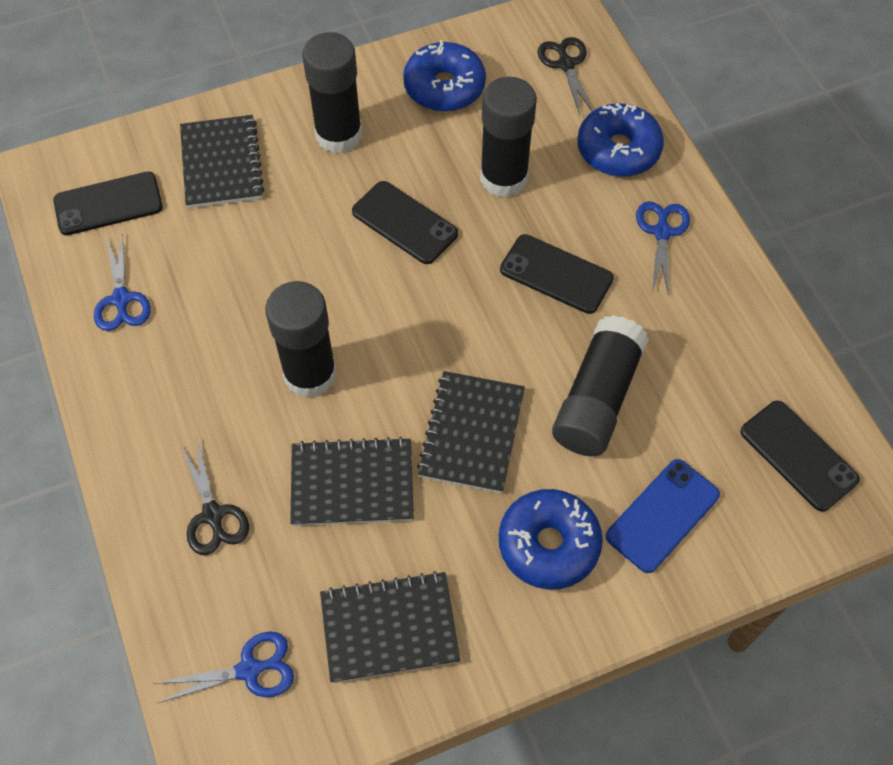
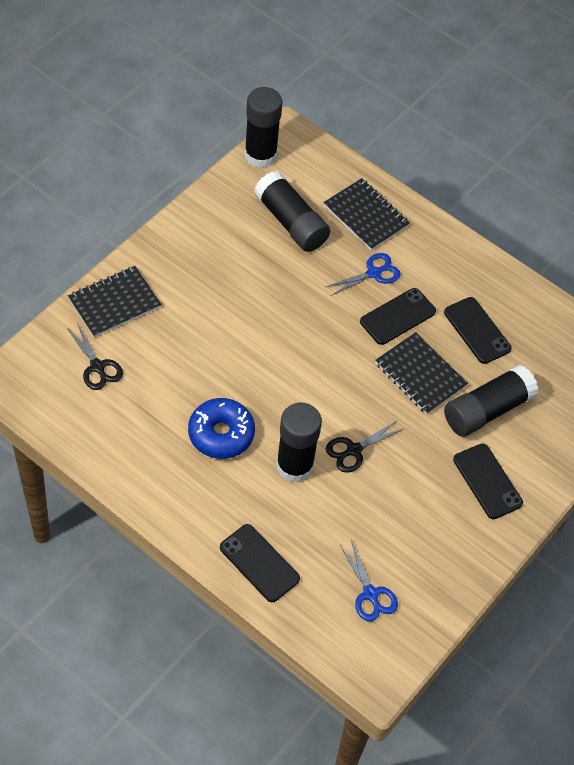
black notebook: [180,115,264,208] [290,437,414,526] [320,571,460,683] [417,371,525,493] = 4 -> [68,266,161,337] [323,178,410,250] [375,332,468,414] = 3
blue donut: [403,40,486,112] [499,489,603,590] [577,103,664,177] = 3 -> [188,398,255,459] = 1
blue phone: [606,459,720,573] = 1 -> none = 0
blue scissors: [94,233,151,331] [154,632,294,703] [636,201,690,297] = 3 -> [326,253,401,296] [340,540,398,621] = 2

